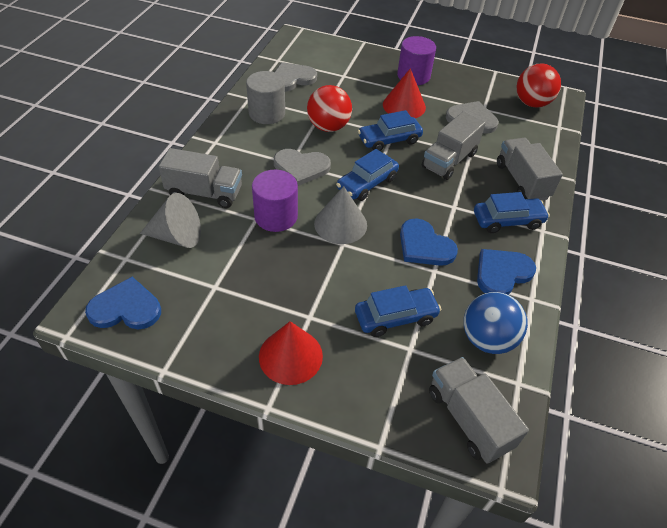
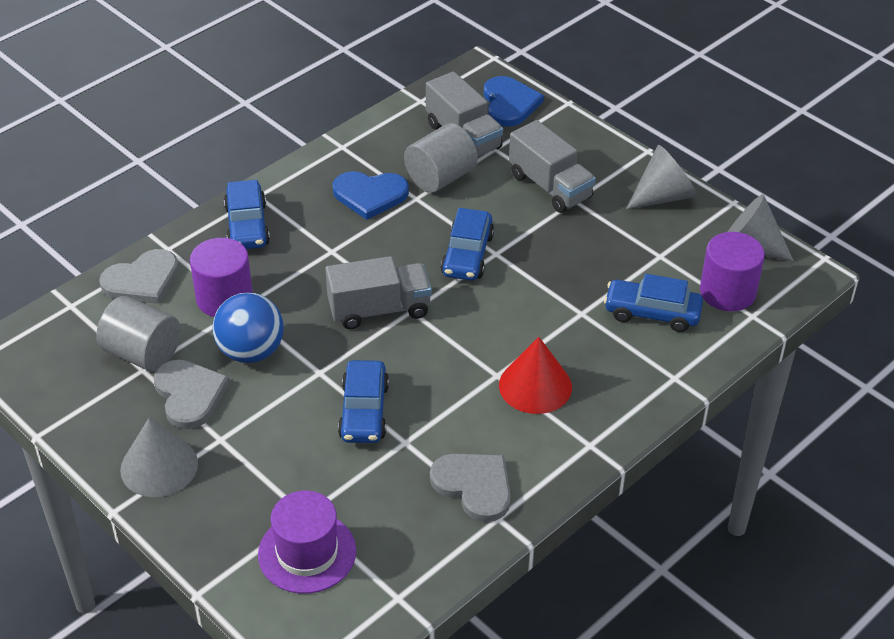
blue heart: [85,277,161,329] [400,218,458,266] [477,249,536,295] = 3 -> [332,171,409,220] [484,76,544,127] = 2
grey cone: [140,193,201,248] [314,186,367,244] = 2 -> [120,417,198,497] [626,145,698,209] [728,194,794,261] = 3
grey cylinder: [246,71,285,124] = 1 -> [96,296,181,372] [404,123,478,193] = 2
grey truck: [159,148,242,208] [422,111,486,180] [429,357,529,464] [497,138,563,200] = 4 -> [325,256,432,329] [426,72,503,157] [509,120,596,213] = 3
purple hat: none = 0 -> [258,491,356,594] = 1
red ball: [307,85,352,132] [516,64,561,108] = 2 -> none = 0
red cone: [259,321,323,385] [383,68,426,118] = 2 -> [499,337,572,414] = 1

